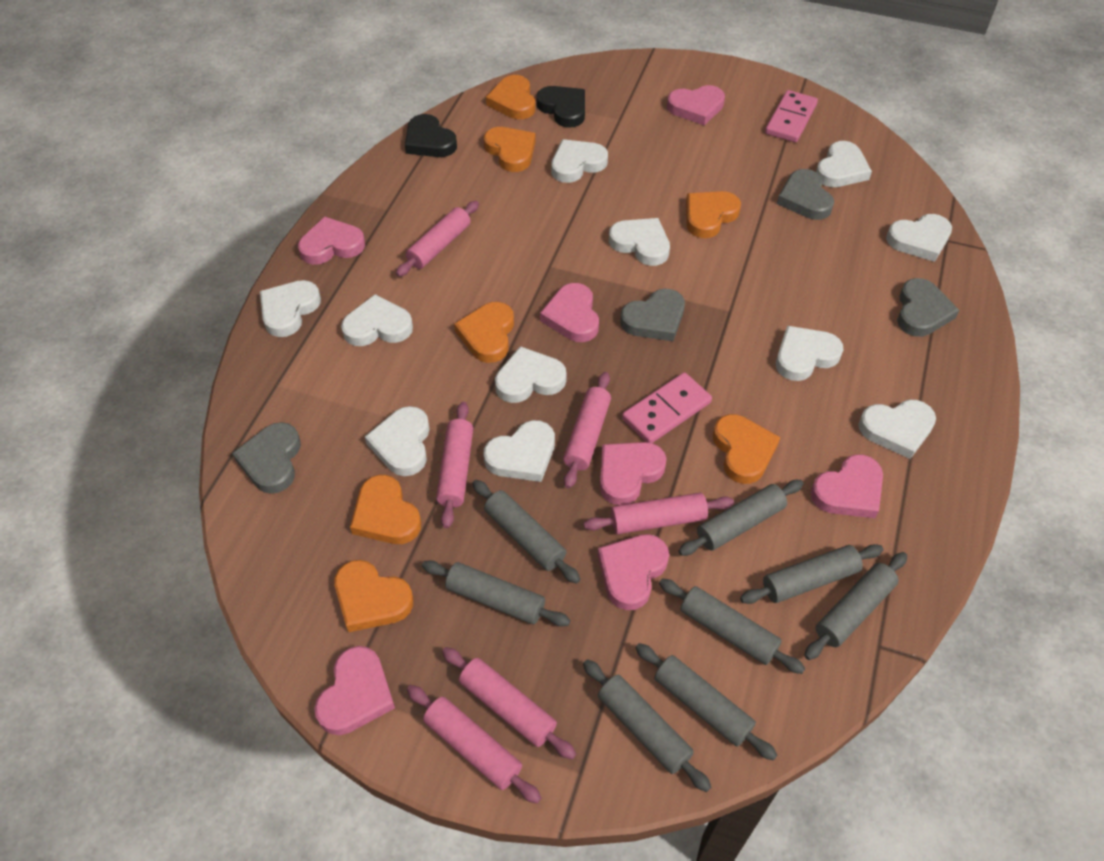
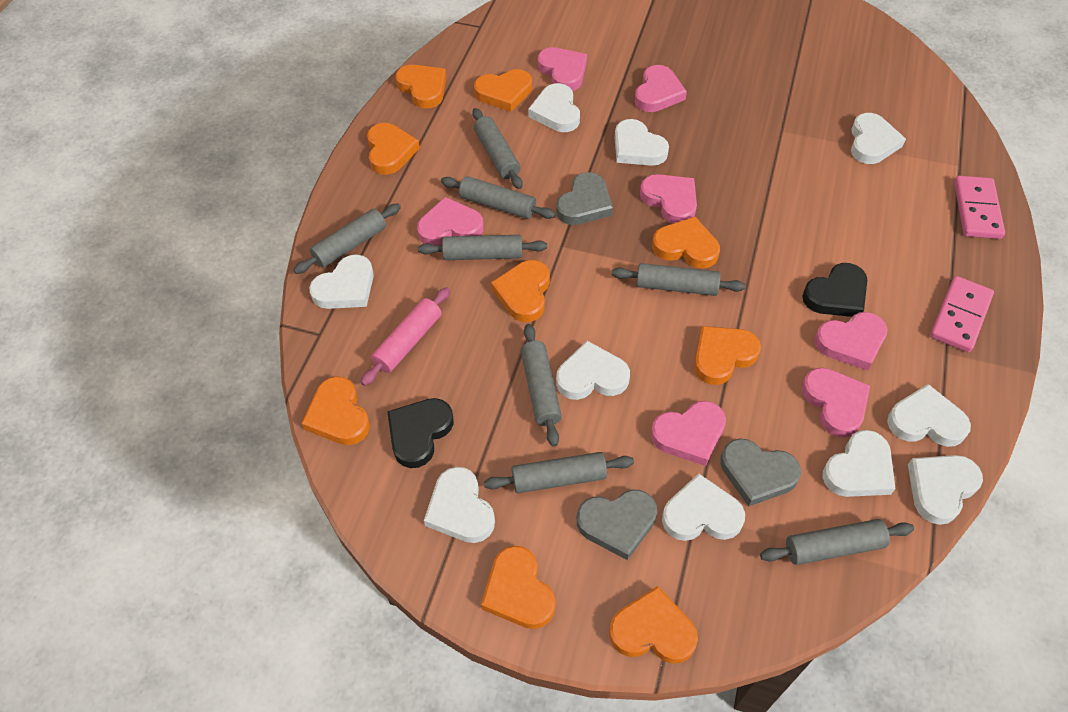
grey heart: [232,422,301,494] [620,289,685,341] [777,169,834,220] [897,278,959,337] = 4 -> [556,172,613,225] [577,490,657,560] [720,438,801,506] = 3
orange heart: [334,560,413,632] [350,475,421,544] [454,302,514,363] [484,127,536,172] [486,75,535,119] [686,191,741,238] [713,414,780,484] = 7 -> [301,376,370,445] [367,123,420,175] [396,65,446,109] [474,69,532,112] [481,546,556,629] [491,260,550,322] [609,586,698,664] [652,217,720,269] [694,326,761,385] = 9
pink rolling pin: [396,201,479,277] [407,685,541,804] [436,402,473,528] [442,647,576,759] [563,372,611,488] [584,493,734,534] = 6 -> [361,287,450,386] = 1
white heart: [260,280,321,337] [341,294,413,346] [365,406,430,476] [483,420,555,482] [495,346,567,403] [551,139,608,183] [609,218,670,266] [776,326,844,381] [816,141,872,187] [859,400,936,459] [886,214,952,262] = 11 -> [309,254,374,309] [424,467,495,543] [528,83,580,132] [556,341,630,400] [615,119,669,166] [662,474,745,541] [822,430,896,497] [851,113,906,164] [887,384,971,447] [908,455,983,525] = 10

